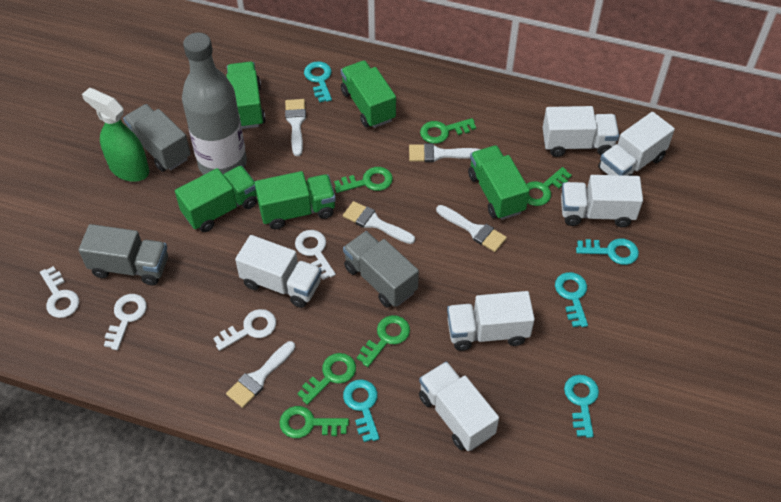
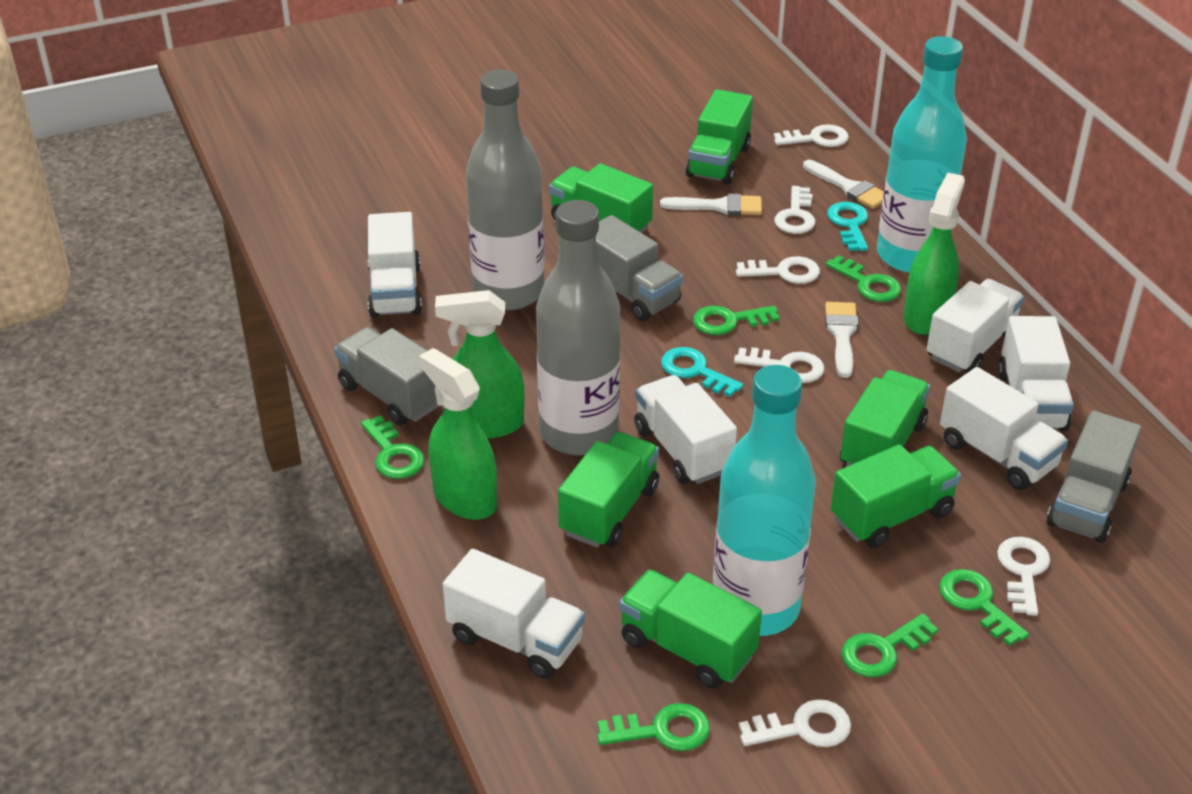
green spray bottle: [82,88,149,182] = 1 -> [419,348,497,520] [435,290,524,439] [904,172,965,335] = 3
green truck: [175,165,257,232] [226,62,266,129] [255,171,336,230] [341,61,396,128] [468,145,530,220] = 5 -> [549,163,653,233] [558,432,659,548] [619,570,762,688] [686,89,753,184] [831,444,961,548] [840,370,930,467] = 6
grey bottle: [182,33,247,175] = 1 -> [466,70,545,311] [536,200,621,455] = 2
turquoise bottle: none = 0 -> [713,365,816,636] [877,36,967,273] = 2
turquoise key: [304,61,332,103] [343,379,380,442] [555,272,588,327] [564,375,599,438] [576,238,639,265] = 5 -> [661,347,743,397] [827,202,868,251] = 2
white brush: [226,341,295,408] [285,99,306,156] [343,201,415,244] [409,143,481,162] [436,205,507,252] = 5 -> [660,193,762,215] [803,160,884,209] [825,302,858,378] = 3
white key: [40,266,80,318] [104,294,147,350] [213,309,276,351] [295,230,336,280] = 4 -> [734,347,824,383] [736,256,820,284] [739,699,851,747] [774,124,849,147] [774,186,815,234] [997,537,1050,616] = 6

